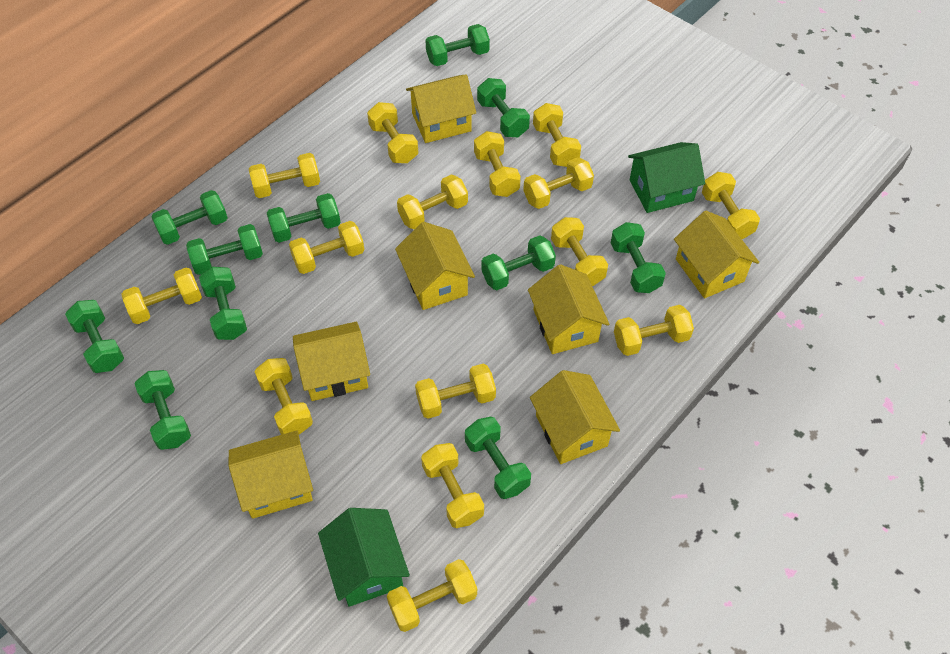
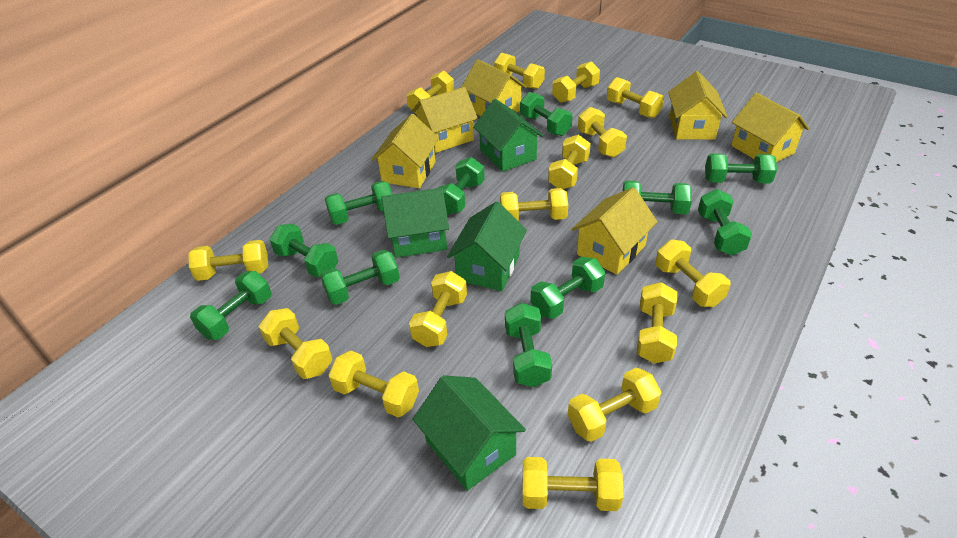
green house: [318,508,410,607] [628,142,705,213] = 2 -> [381,188,449,258] [413,375,526,491] [447,201,527,291] [473,99,543,172] = 4
yellow house: [229,430,313,519] [293,322,370,401] [395,222,475,310] [406,74,476,143] [528,264,609,354] [530,370,620,464] [674,211,759,298] = 7 -> [371,114,439,188] [412,87,478,153] [461,59,527,116] [572,187,657,275] [668,71,727,140] [731,93,809,162] = 6

